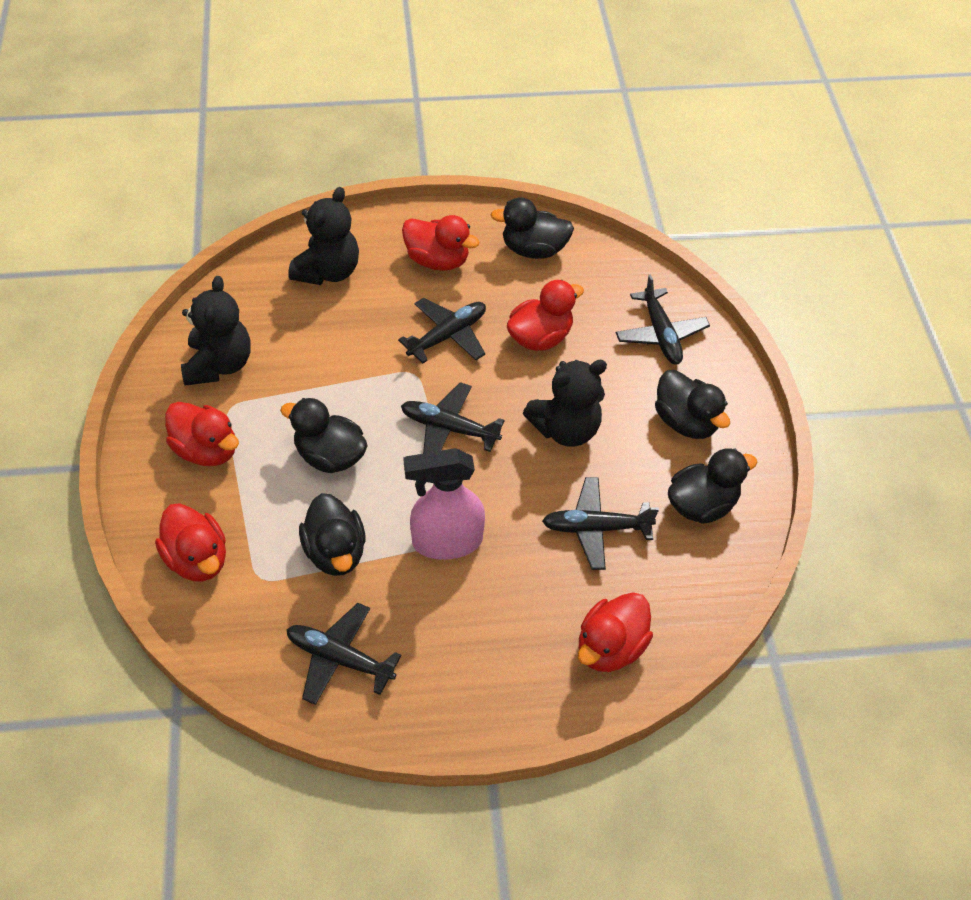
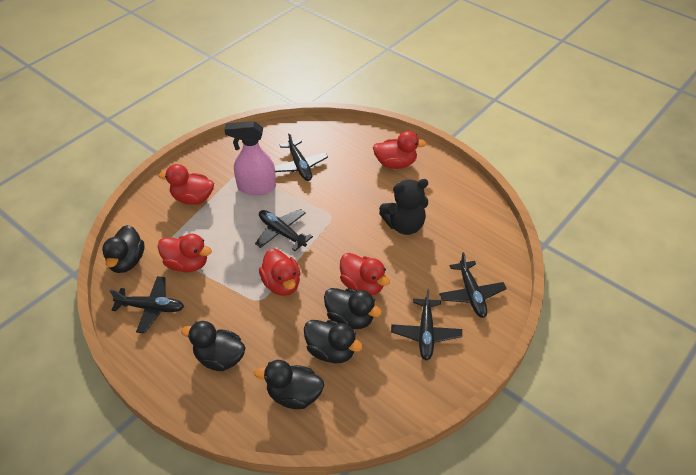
black teddy bear: [181,276,251,386] [288,187,359,285] [523,360,607,447] = 3 -> [379,179,428,235] = 1

